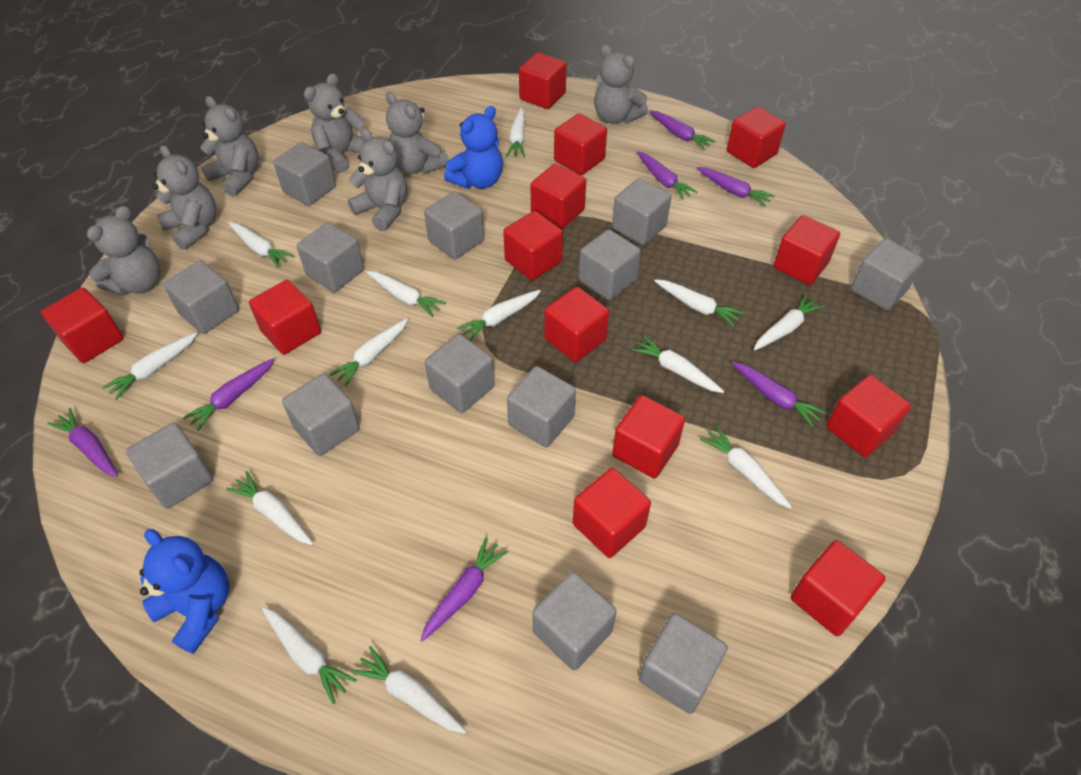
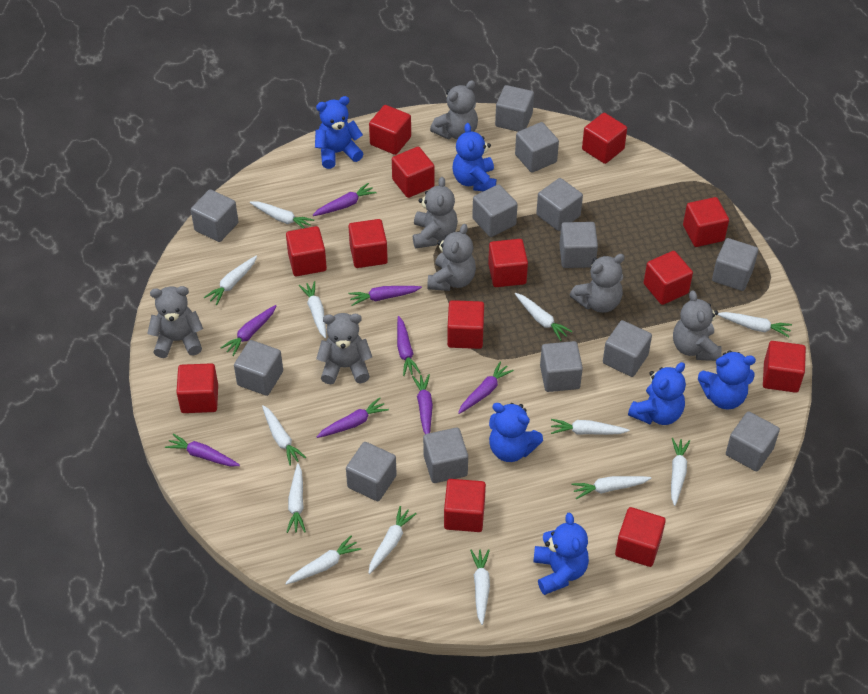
blue teddy bear: [139,529,229,654] [444,106,503,189] = 2 -> [315,96,364,169] [453,123,496,191] [489,403,543,462] [533,513,589,595] [628,362,686,425] [698,350,756,410] = 6
purple carrot: [48,408,118,477] [183,359,274,431] [420,537,508,642] [637,151,697,200] [649,111,716,150] [697,167,775,207] [732,362,826,427] = 7 -> [165,433,240,467] [220,305,276,356] [312,183,377,216] [317,397,389,438] [348,286,422,306] [397,316,421,376] [412,374,433,434] [458,361,514,414] = 8

